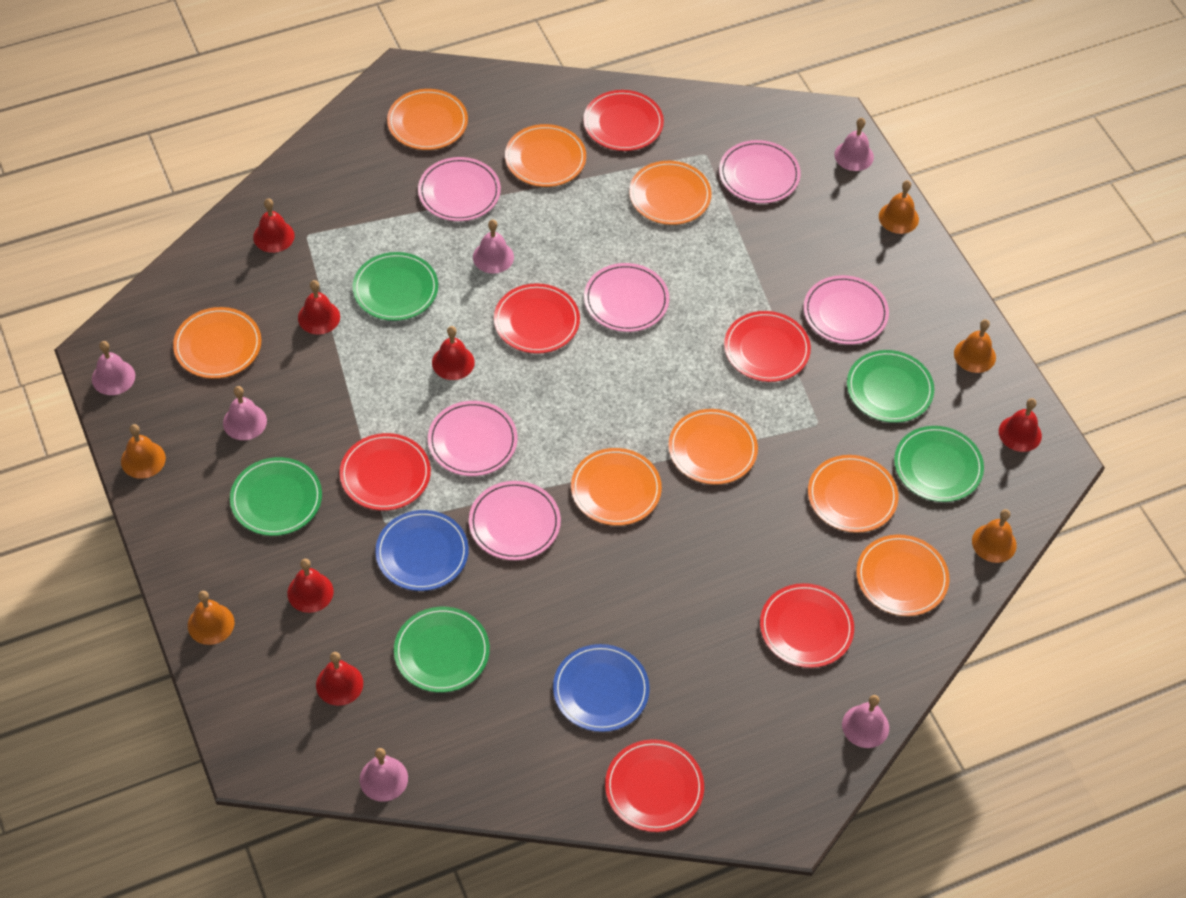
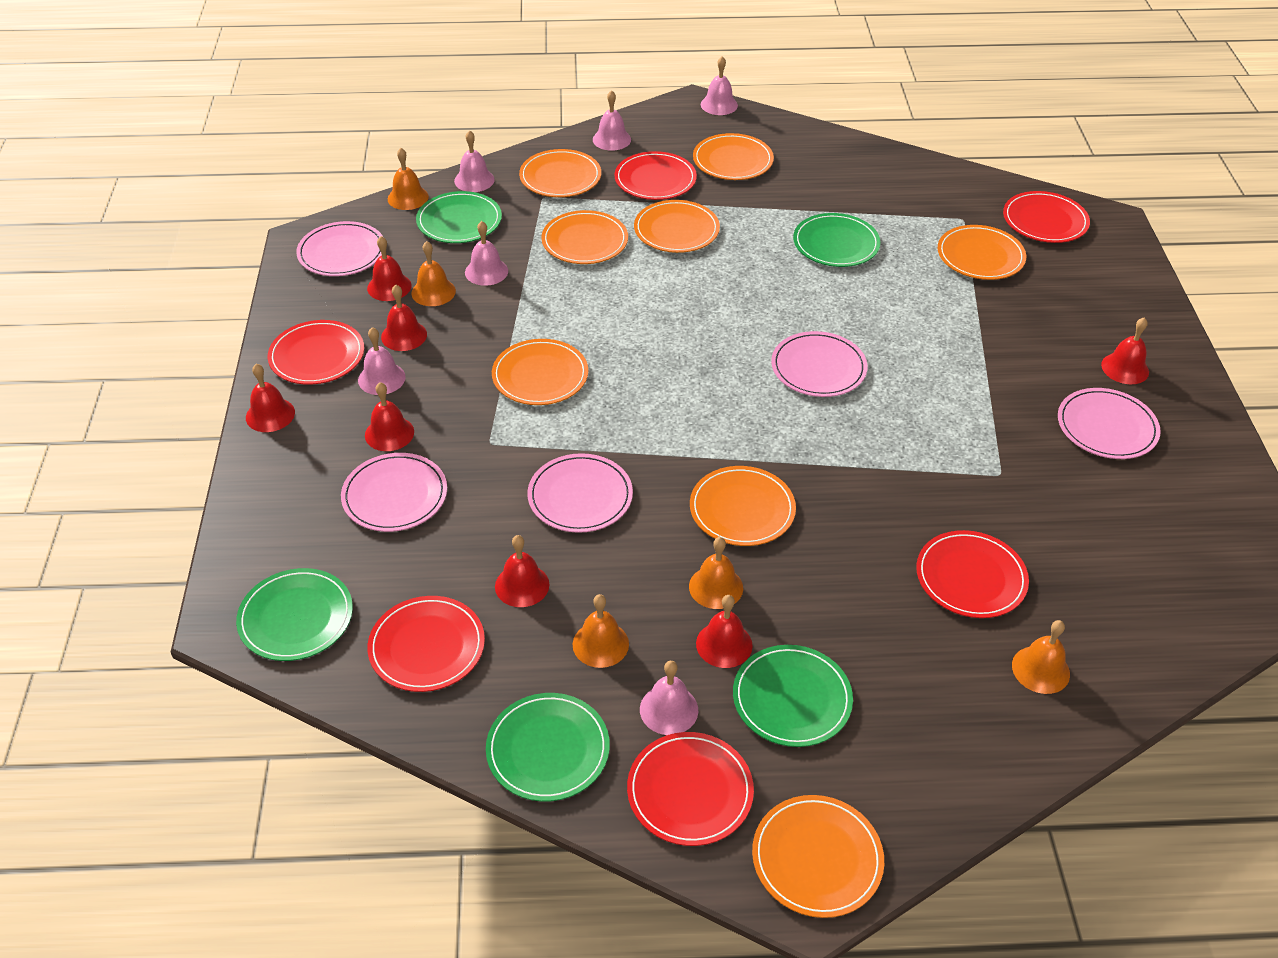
blue plate: [375,510,469,591] [553,644,650,732] = 2 -> none = 0
pink plate: [418,157,501,221] [428,401,518,476] [469,481,561,560] [584,263,669,332] [719,140,801,203] [803,275,889,345] = 6 -> [296,221,383,276] [341,453,447,532] [527,453,633,533] [771,331,867,397] [1058,388,1161,459] = 5
red bell: [253,198,295,253] [287,559,334,613] [298,280,340,335] [316,652,363,706] [432,326,475,380] [999,398,1042,452] = 6 -> [246,364,295,432] [365,382,414,451] [367,236,412,301] [381,285,427,351] [495,535,549,607] [696,595,753,668] [1101,317,1149,384] = 7

